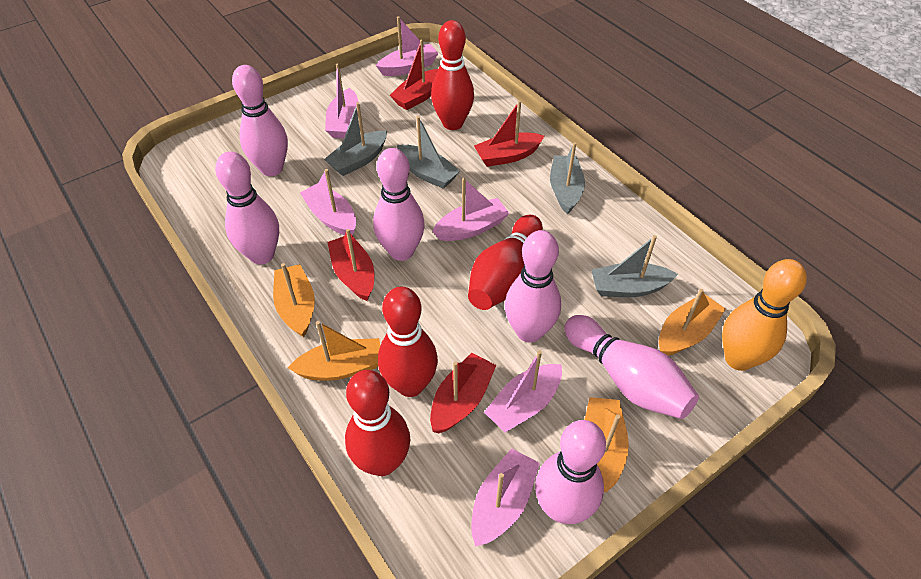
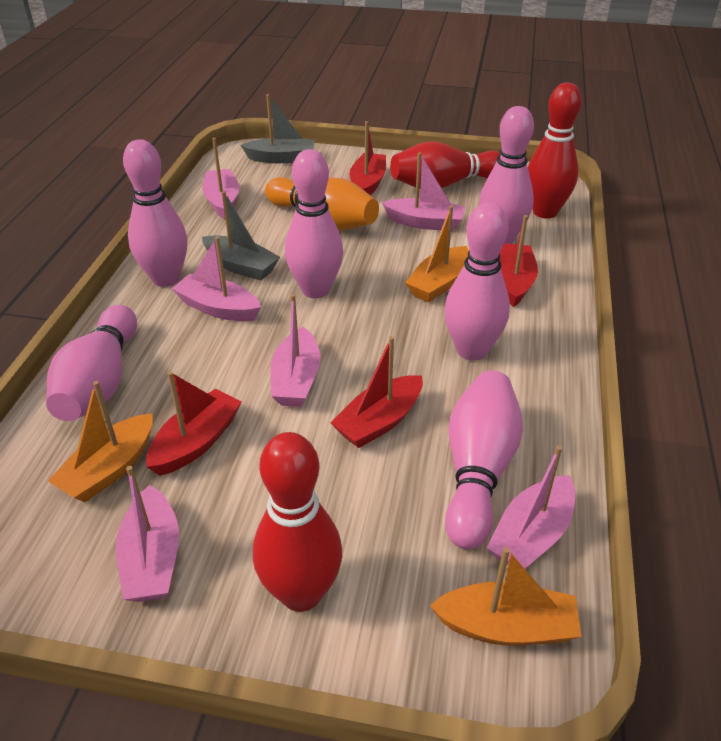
grey boat: [324,102,387,176] [397,116,460,189] [550,142,585,214] [591,235,678,297] = 4 -> [202,191,280,280] [241,94,314,163] = 2
orange boat: [273,263,315,337] [288,321,380,381] [585,397,629,492] [659,289,726,356] = 4 -> [48,381,153,502] [405,206,469,302] [430,547,582,646] = 3
red bowling pin: [345,370,410,476] [378,287,438,397] [431,20,474,130] [468,215,543,310] = 4 -> [253,432,342,612] [390,141,501,189] [528,82,582,219] = 3

